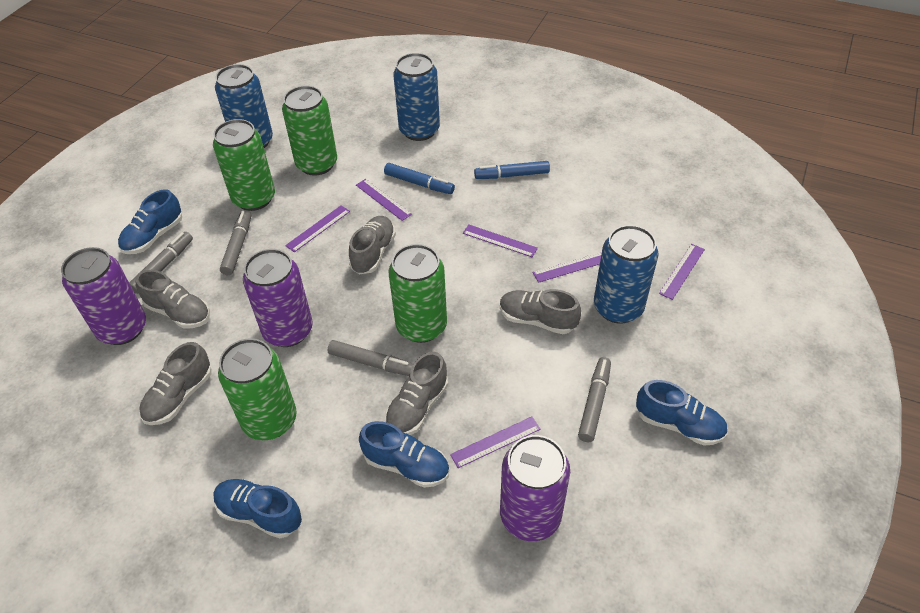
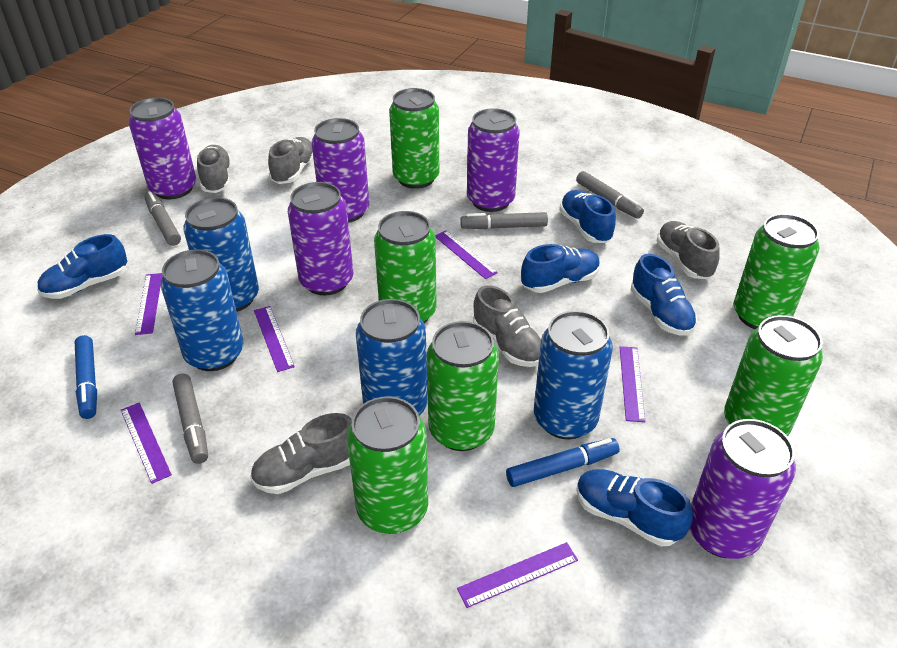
blue can: [215,64,273,148] [393,53,440,141] [594,225,658,324] = 3 -> [160,249,244,371] [183,197,259,312] [356,299,428,416] [534,311,613,439] = 4
blue shoe: [118,189,182,254] [213,479,302,538] [359,421,449,488] [636,380,727,446] = 4 -> [37,234,127,299] [521,244,600,293] [559,190,616,243] [576,469,693,546] [631,254,697,336] = 5
green can: [213,119,275,211] [218,338,297,440] [282,86,337,176] [389,244,447,343] = 4 -> [347,396,428,534] [374,211,437,323] [389,88,439,189] [427,321,499,451] [724,315,823,436] [734,214,820,329] = 6
purple can: [61,247,146,345] [243,249,313,347] [500,435,570,541] = 3 -> [129,98,196,199] [288,182,353,295] [311,118,369,223] [467,108,520,212] [690,419,796,559] = 5

